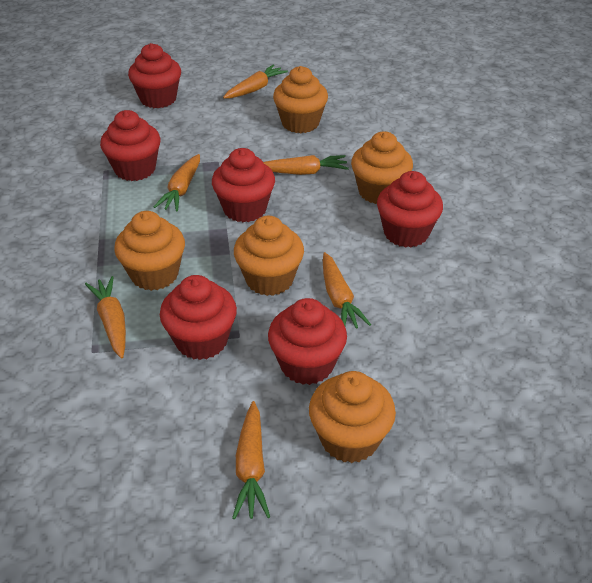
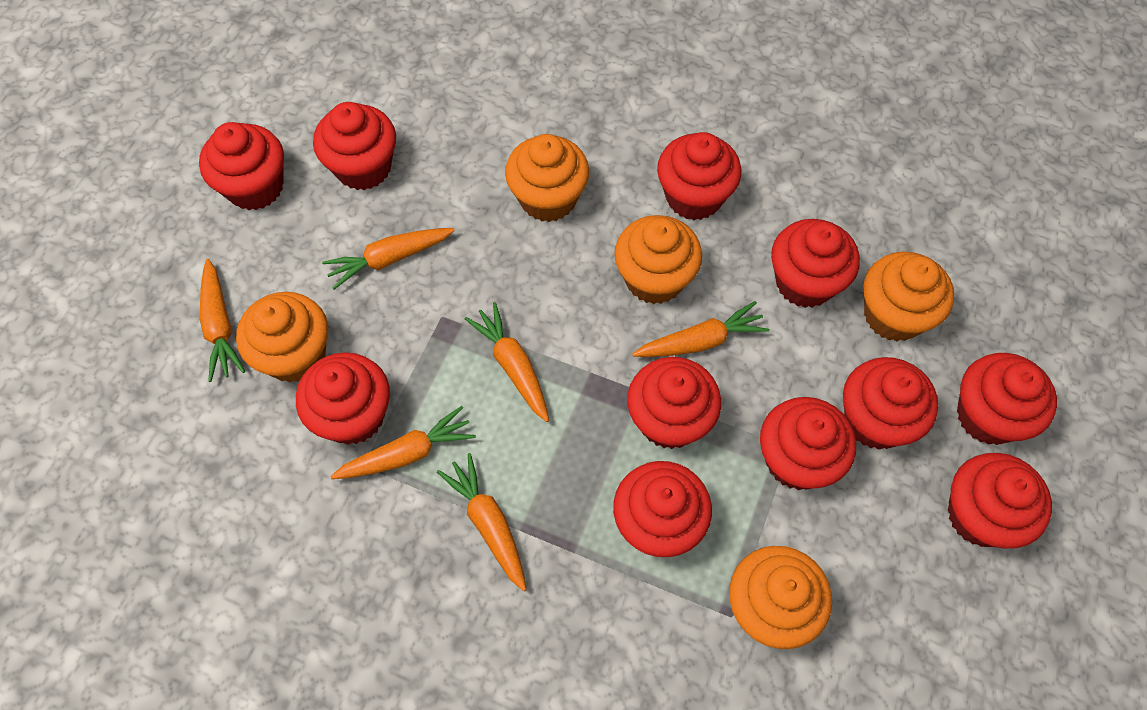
red cupcake: [100,110,160,181] [128,43,181,108] [160,275,237,360] [212,148,275,222] [268,298,347,385] [377,171,443,248] = 6 -> [199,122,284,210] [296,352,390,445] [313,102,396,190] [613,461,712,557] [627,357,721,449] [657,132,741,220] [760,397,856,490] [771,219,860,308] [843,357,938,450] [947,453,1052,549] [957,353,1057,445] = 11

